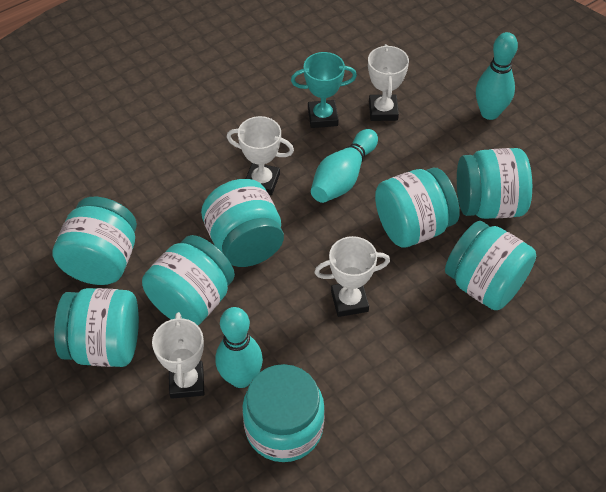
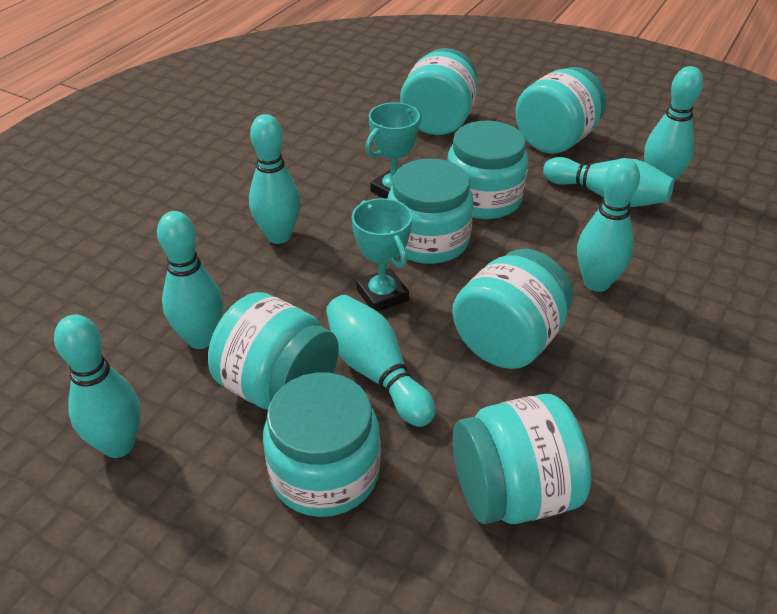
turquoise bowling pin: [215,307,263,388] [311,129,378,203] [476,32,518,120] = 3 -> [54,314,141,458] [157,211,223,349] [249,114,300,244] [326,295,435,427] [543,157,674,207] [577,158,640,292] [644,66,703,182] = 7
turquoise trophy: [291,52,357,128] = 1 -> [352,198,412,312] [365,102,422,198] = 2
white trophy: [152,312,204,399] [227,116,294,195] [314,236,390,317] [368,44,409,121] = 4 -> none = 0

